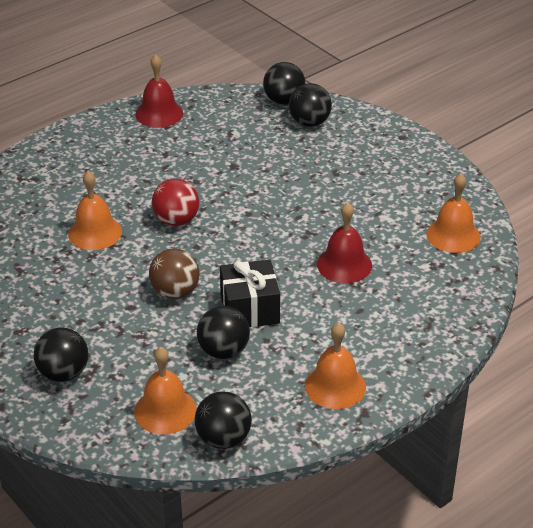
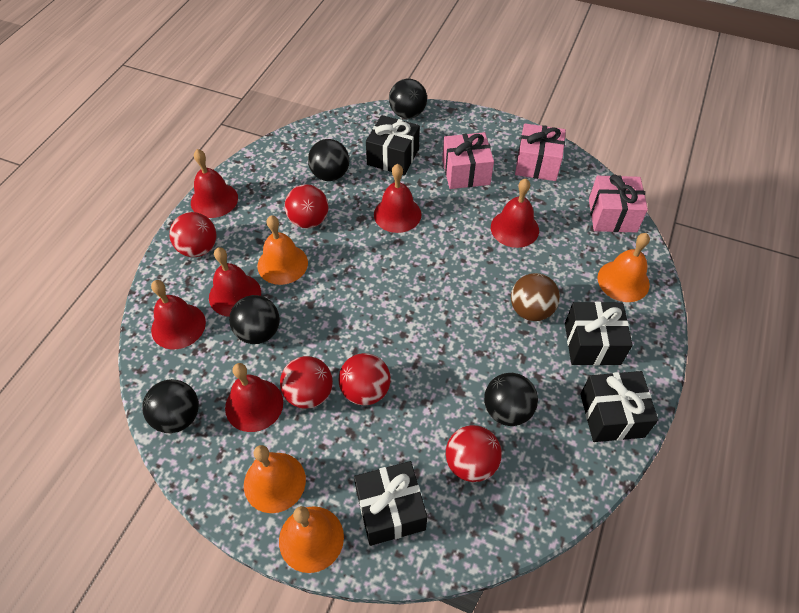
black gift: [220,260,280,327] = 1 -> [354,461,427,546] [366,115,420,175] [565,302,633,366] [580,371,658,442] = 4
pink gift: none = 0 -> [442,132,494,189] [515,123,566,181] [589,174,648,233] = 3
red ball: [152,179,199,226] = 1 -> [169,212,217,257] [280,356,333,409] [284,184,329,228] [339,353,391,406] [446,425,502,482] = 5
red bell: [135,54,183,128] [317,202,372,283] = 2 -> [151,280,206,349] [191,149,238,218] [209,247,261,317] [225,363,283,432] [374,164,422,233] [491,179,539,248] = 6

